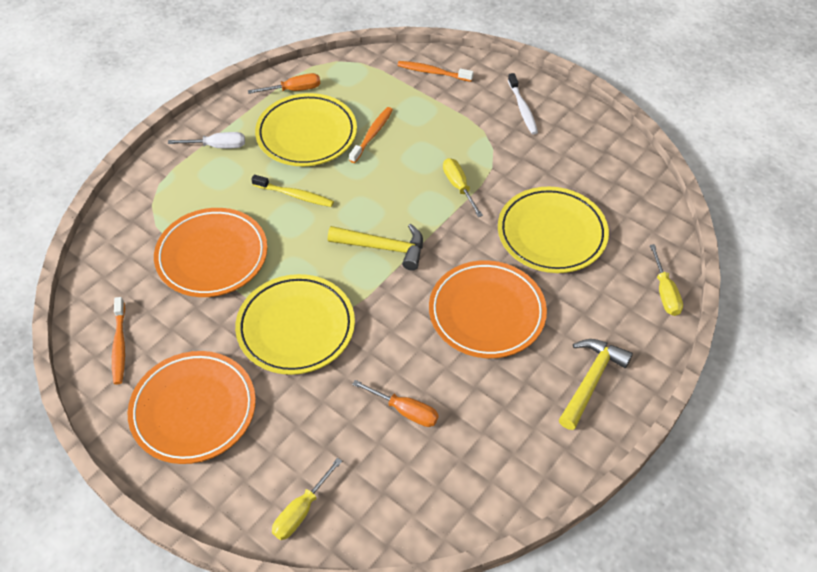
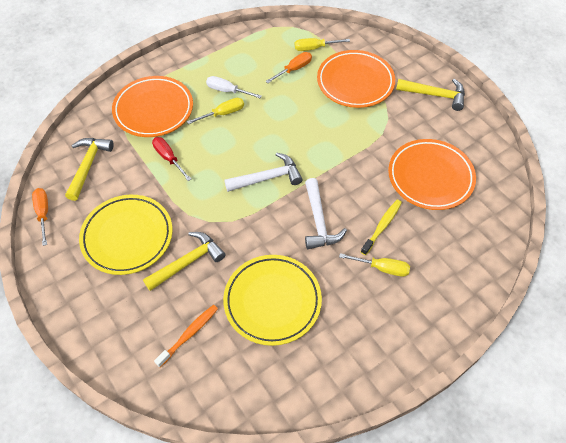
orange toothbrush: [112,297,125,384] [349,107,393,163] [397,61,474,82] = 3 -> [154,305,218,367] = 1
red screwdriver: none = 0 -> [152,137,191,181] = 1
white hammer: none = 0 -> [224,153,303,192] [305,178,347,249] = 2
white toothbrush: [508,73,538,135] = 1 -> none = 0
yellow hammer: [328,224,423,271] [559,339,633,430] = 2 -> [65,138,114,201] [143,232,225,291] [396,79,465,111] = 3
yellow plate: [235,274,355,375] [255,93,357,166] [498,187,609,273] = 3 -> [79,195,173,275] [223,255,322,346] = 2

